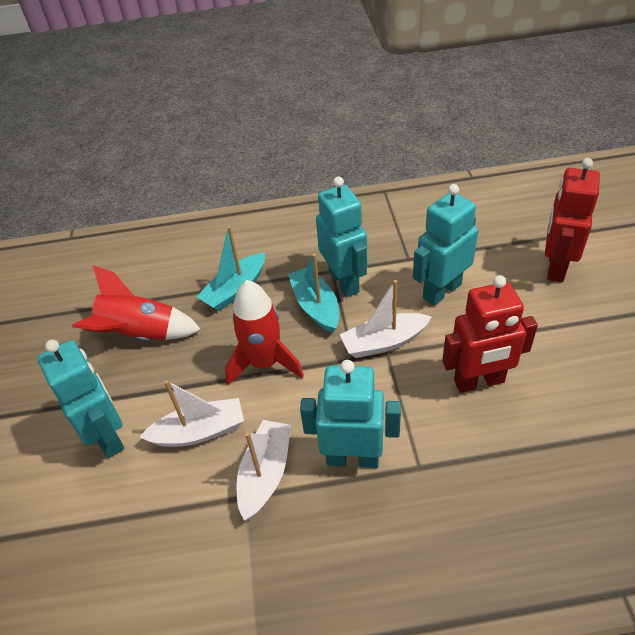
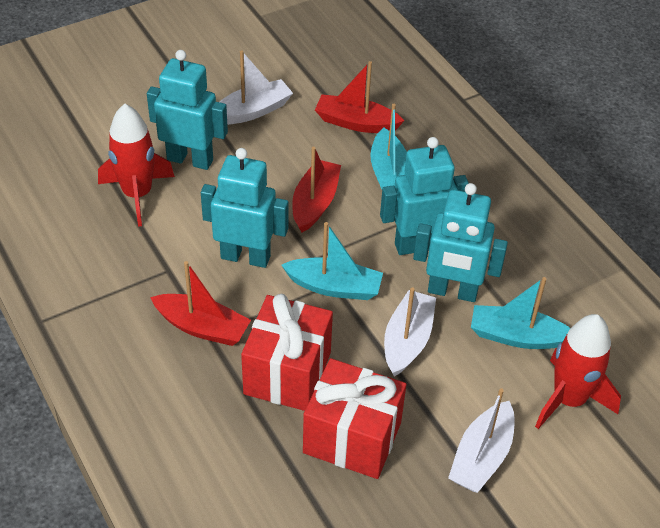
red boat: none = 0 -> [150,261,251,346] [292,147,341,233] [315,61,404,133] = 3
red gift: none = 0 -> [241,294,333,411] [303,358,406,479] = 2
red robot: [442,275,538,393] [545,158,600,282] = 2 -> none = 0
turquoise boat: [197,226,265,311] [288,254,339,333] = 2 -> [281,222,383,300] [371,104,407,189] [471,277,571,349] = 3

